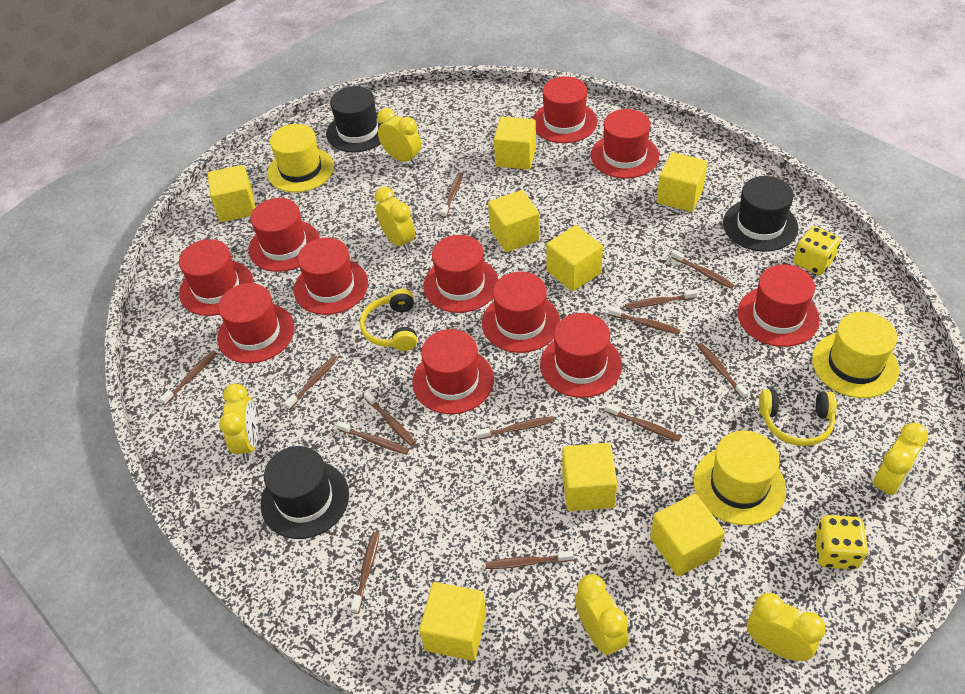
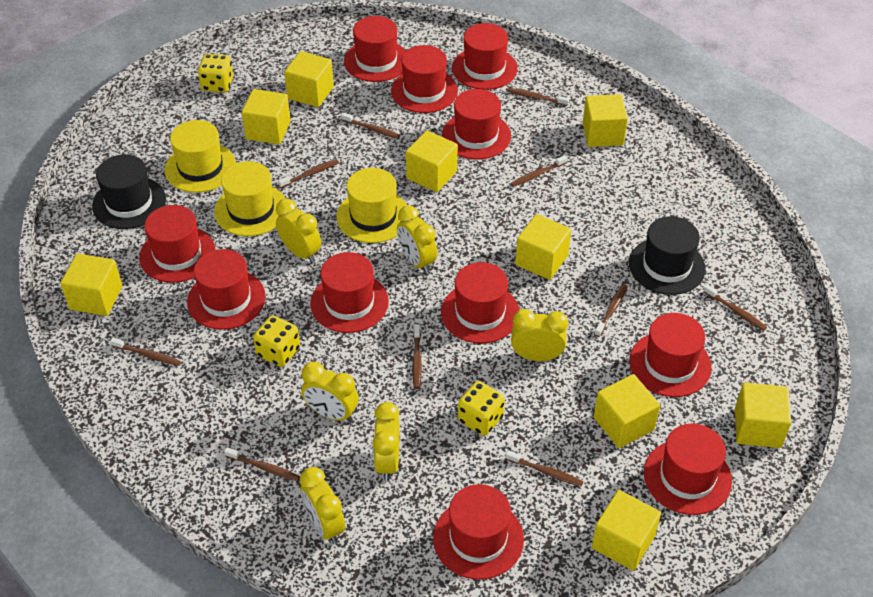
black hat: [261,446,349,539] [326,86,383,152] [723,176,798,252] = 3 -> [92,155,166,229] [629,216,706,295] = 2
brown toothbrush: [159,351,217,405] [284,355,338,410] [336,421,409,455] [351,532,380,614] [364,391,415,446] [441,172,463,218] [476,416,555,440] [485,551,574,569] [605,403,681,442] [608,306,681,335] [625,289,698,309] [671,250,734,289] [697,343,749,399] = 13 -> [110,338,181,366] [224,447,300,481] [278,159,339,188] [341,113,400,139] [412,324,422,389] [506,450,583,487] [508,88,569,106] [510,155,568,187] [594,284,628,337] [704,285,767,331] = 10
yellow cube: [208,165,255,222] [419,582,486,661] [488,190,540,252] [494,117,536,170] [546,225,603,292] [562,443,617,511] [650,494,725,576] [657,152,708,212] = 8 -> [60,254,123,316] [242,89,291,144] [284,51,334,107] [406,130,458,192] [515,214,571,280] [583,94,628,147] [592,490,661,571] [594,374,660,448] [735,382,791,448] = 9
yellow dice: [794,226,841,275] [814,515,868,569] = 2 -> [198,54,233,93] [253,315,300,367] [458,381,505,436] = 3
yellow headphones: [360,289,417,351] [759,390,837,446] = 2 -> none = 0

